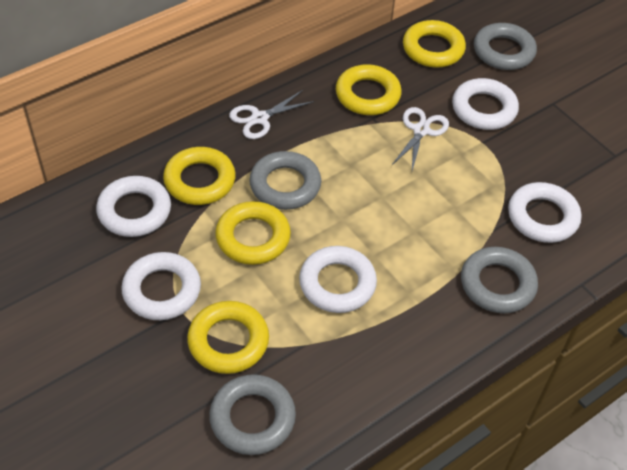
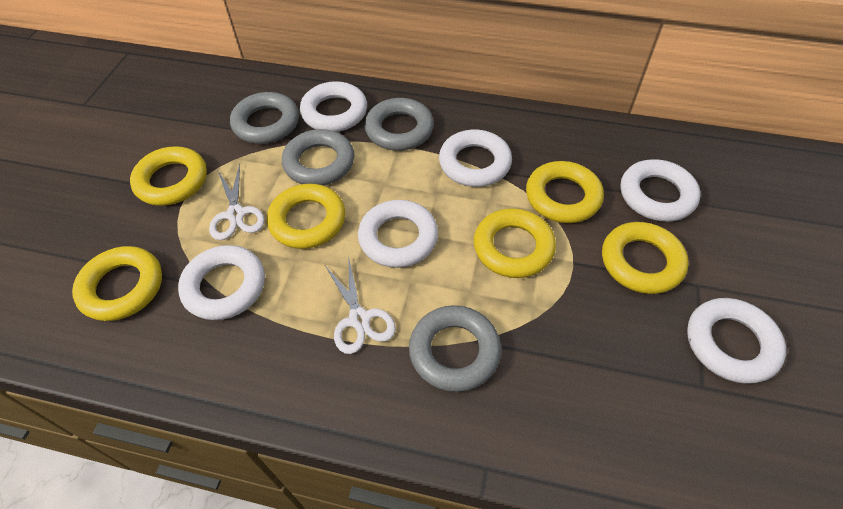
white ring: [96,176,171,237] [121,252,201,320] [299,246,377,313] [452,78,519,130] [508,182,581,243] = 5 -> [178,245,265,320] [300,81,367,132] [358,200,438,268] [439,129,512,187] [621,159,700,222] [687,298,786,384] = 6
yellow ring: [163,147,236,205] [187,301,269,374] [215,201,291,265] [336,64,402,115] [403,20,466,68] = 5 -> [72,246,162,321] [130,146,207,206] [267,184,345,249] [474,208,556,278] [526,161,604,223] [602,222,689,294] = 6

